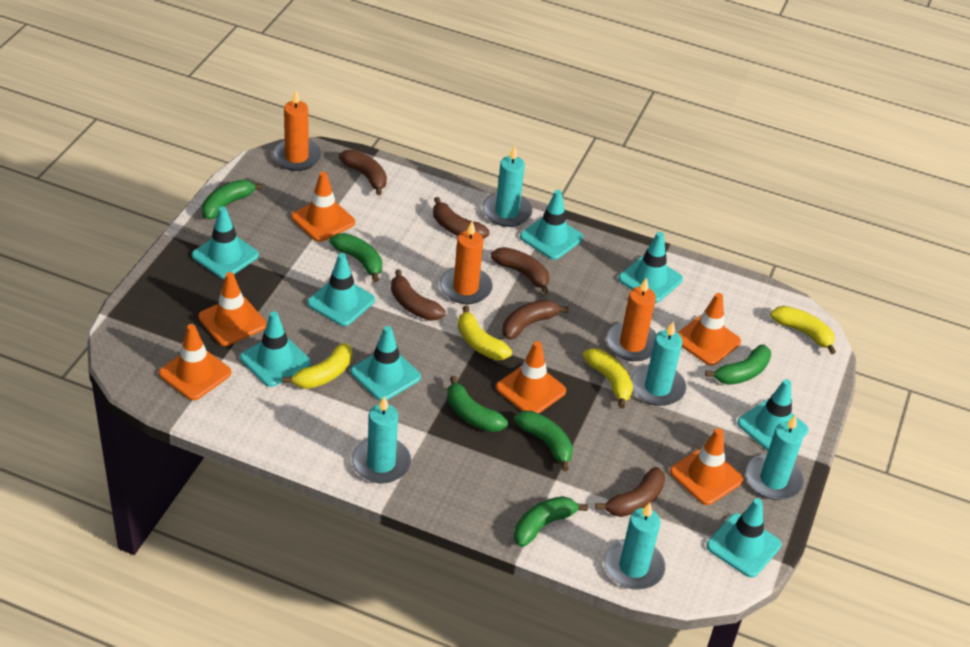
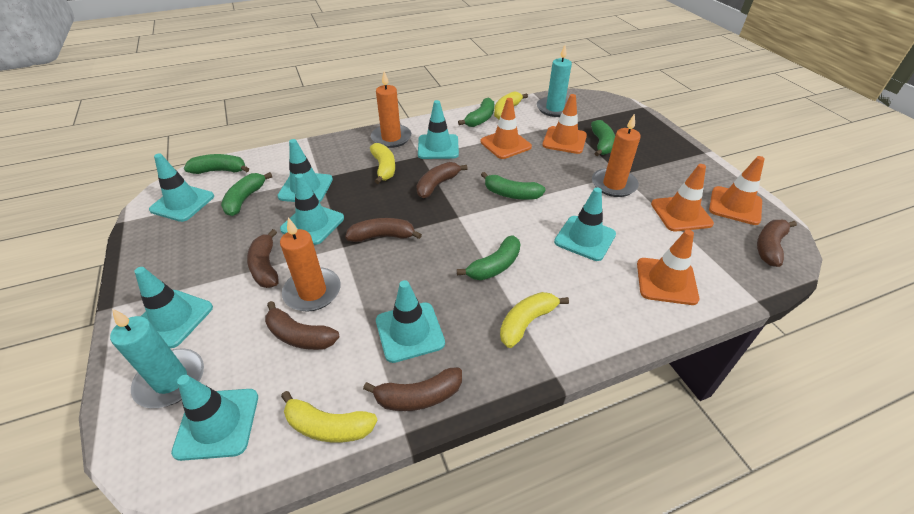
orange traffic cone: [159,324,231,401] [198,272,266,346] [291,172,355,242] [496,341,566,413] [670,428,743,505] [677,293,741,366] = 6 -> [480,98,532,159] [542,94,587,154] [637,230,699,305] [651,164,714,231] [709,156,765,225] = 5
turquoise candle: [352,396,411,483] [483,146,532,227] [604,502,665,590] [631,321,686,406] [746,414,804,500] = 5 -> [110,309,204,408] [537,45,572,117] = 2

